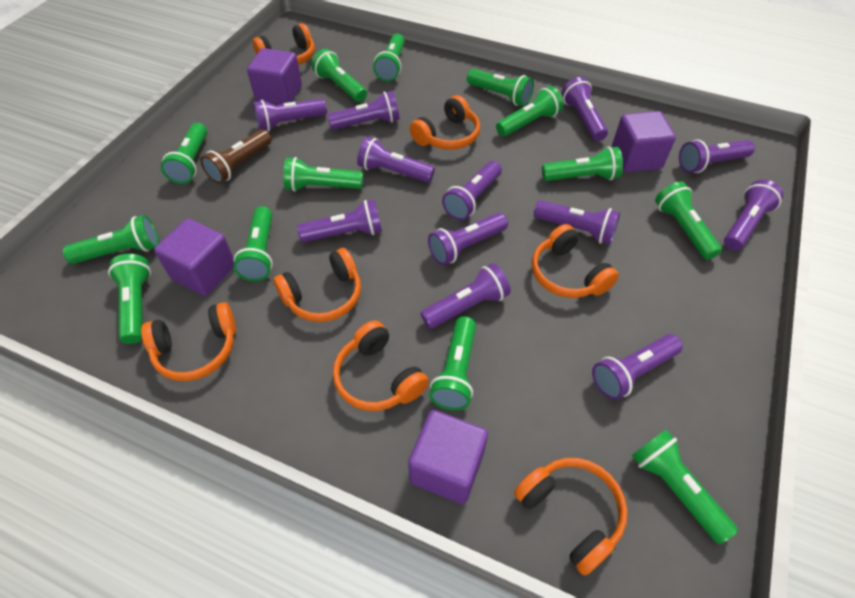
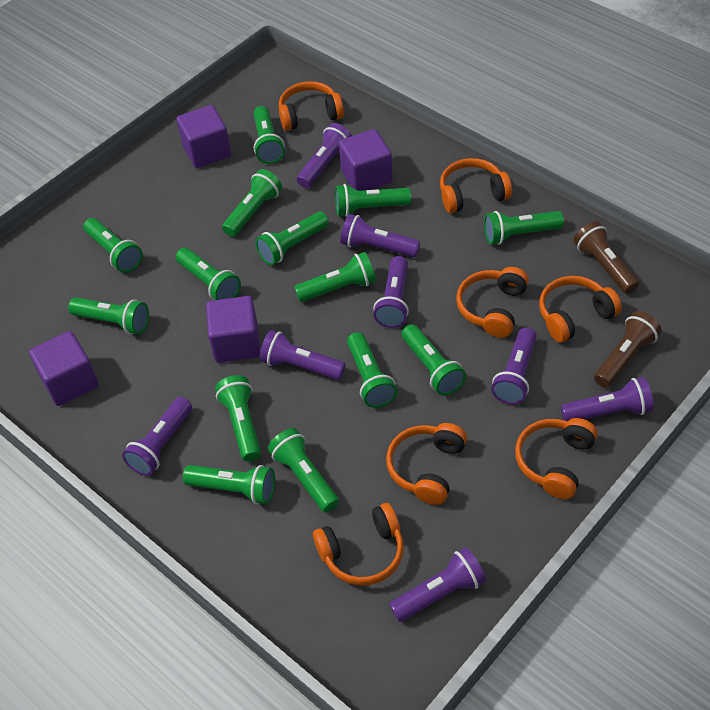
brown flashlight: [200,129,272,184] = 1 -> [574,221,639,294] [594,311,661,388] = 2
green flashlight: [63,215,159,264] [108,254,151,344] [161,123,207,184] [233,206,273,281] [283,157,363,191] [311,49,367,102] [373,33,405,81] [429,316,476,410] [467,69,534,106] [496,86,563,137] [542,147,623,181] [631,430,738,544] [655,182,722,260] = 13 -> [68,297,149,334] [83,218,143,273] [176,248,241,300] [183,465,275,504] [215,375,261,461] [222,169,282,237] [253,106,285,164] [255,212,329,265] [268,428,339,512] [294,252,376,302] [335,184,411,217] [347,332,397,408] [402,324,466,395] [484,211,564,245] = 14
purple flashlight: [253,99,327,132] [297,199,382,242] [327,91,399,130] [357,137,435,183] [420,263,511,329] [428,213,508,265] [442,161,502,220] [534,200,620,244] [561,77,608,141] [592,334,683,400] [679,139,755,173] [724,180,783,251] = 12 -> [122,397,192,476] [260,330,346,380] [297,123,352,188] [341,214,420,257] [373,256,409,328] [389,547,486,622] [491,327,537,404] [561,377,654,421] = 8

